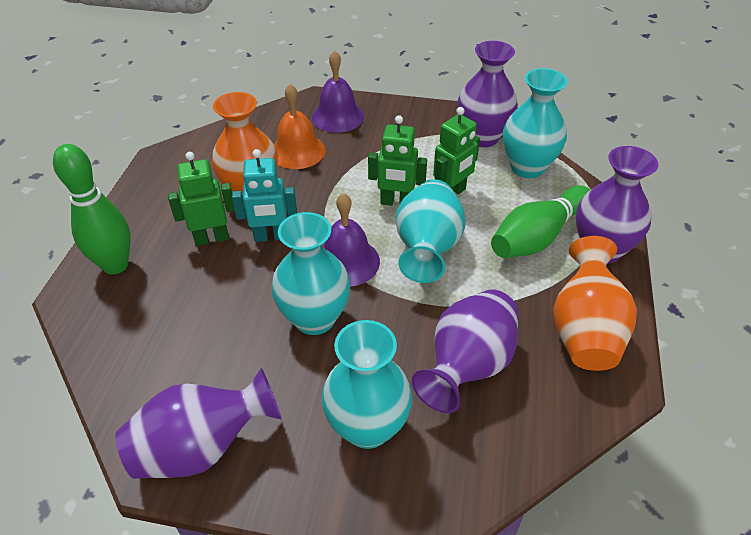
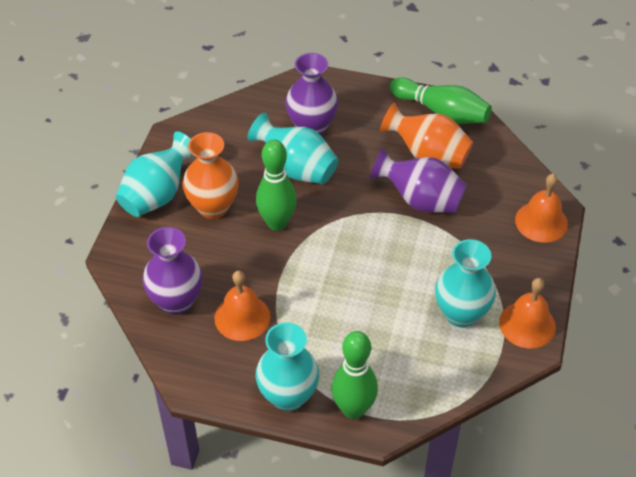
green bowling pin: [53,144,130,274] [491,185,590,258] = 2 -> [256,140,297,231] [331,331,378,419] [390,77,492,124] = 3
green robot: [168,152,235,246] [368,115,427,206] [433,107,480,194] = 3 -> none = 0
orange bell: [274,84,326,169] = 1 -> [214,271,270,341] [499,278,556,348] [515,174,568,243] = 3
purple bell: [312,50,364,133] [323,193,380,287] = 2 -> none = 0
purple vase: [115,368,282,479] [412,289,519,413] [457,41,518,147] [576,146,658,264] = 4 -> [143,227,203,315] [285,53,338,135] [370,148,467,213] = 3
turquoise robot: [232,149,297,242] = 1 -> none = 0

